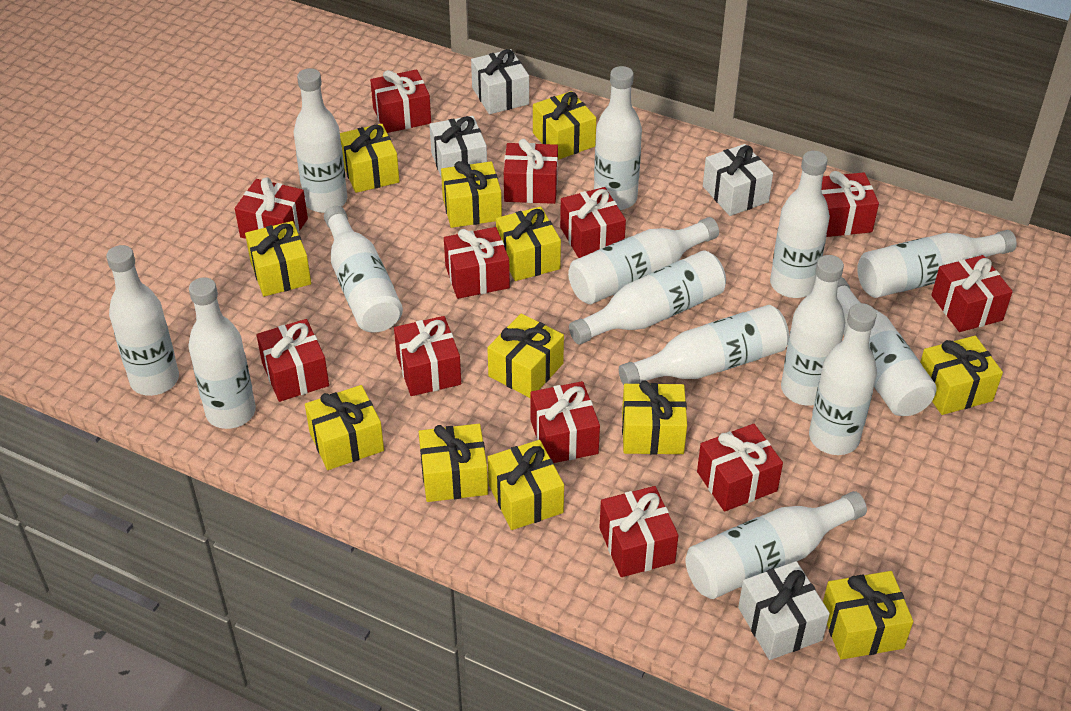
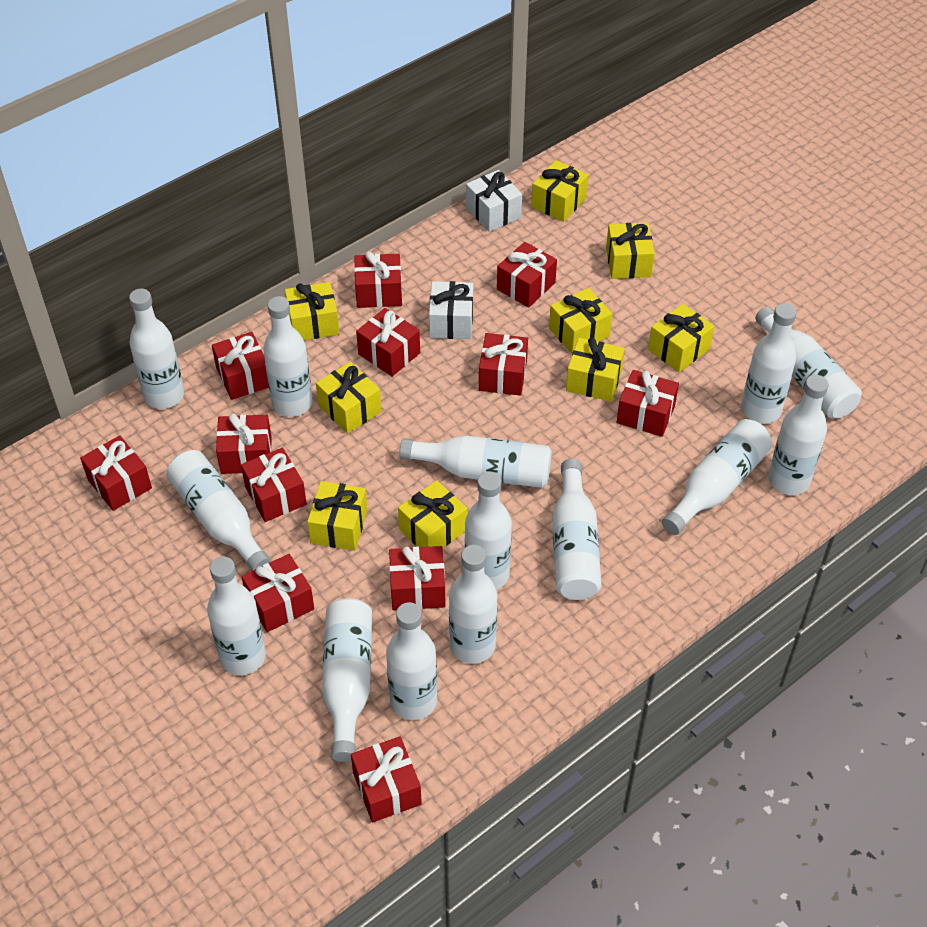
white gift: [429,116,487,179] [471,49,529,114] [703,144,773,216] [738,561,830,660] = 4 -> [429,281,473,339] [466,170,522,232] = 2
yellow gift: [245,221,311,296] [305,385,384,470] [340,124,400,193] [419,424,488,502] [441,161,502,228] [487,313,564,398] [488,440,564,530] [496,207,561,281] [533,91,596,160] [622,380,687,455] [823,571,913,660] [920,336,1003,415] = 12 -> [285,282,339,340] [307,481,367,551] [316,362,382,434] [398,480,468,547] [531,160,588,222] [549,288,613,354] [566,338,625,402] [606,223,655,279] [648,304,714,372] = 9

